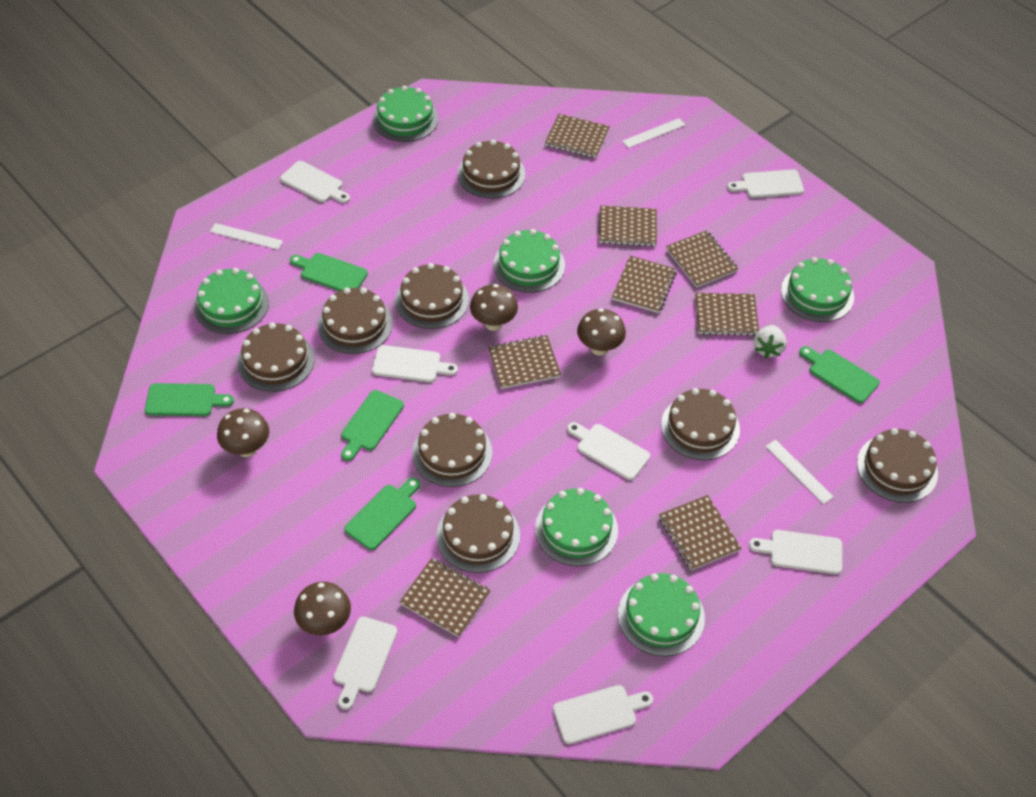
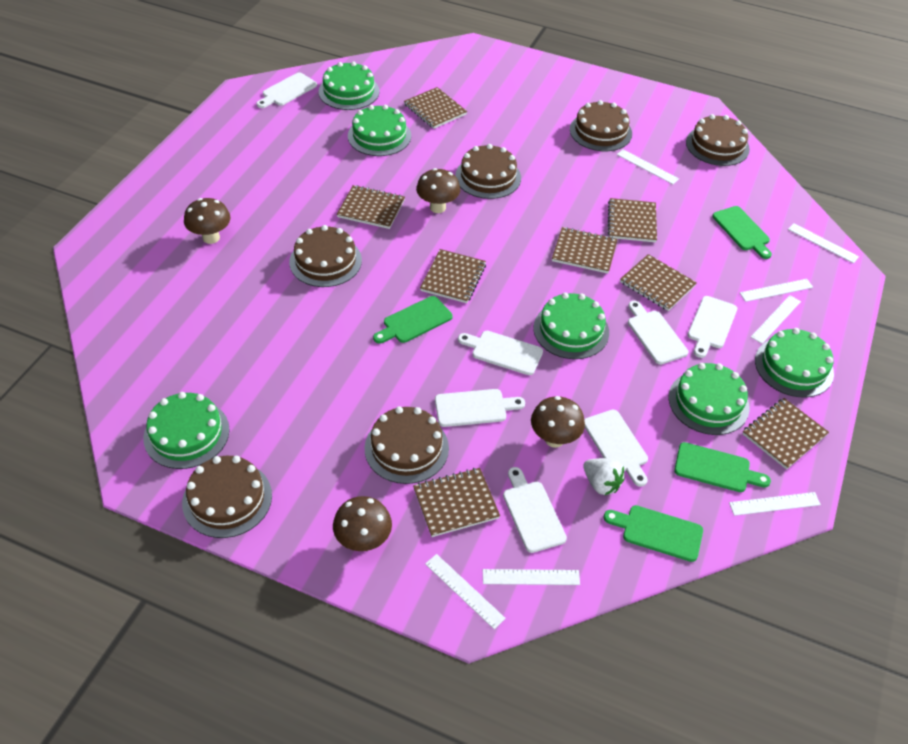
brown cake: [237,323,315,392] [318,288,393,354] [395,263,469,329] [412,413,493,487] [436,494,520,573] [457,140,526,199] [661,388,740,460] [857,428,938,503] = 8 -> [182,456,272,538] [289,225,362,287] [364,406,449,484] [455,144,521,199] [570,100,632,151] [686,114,750,166] = 6
green cutting board: [145,383,234,416] [290,253,368,291] [341,390,404,461] [344,478,420,550] [799,346,880,403] = 5 -> [373,296,453,343] [604,505,703,562] [674,442,771,492] [712,206,772,259] = 4
white ruler: [210,223,283,250] [622,118,685,148] [765,440,833,504] = 3 -> [425,554,506,629] [483,569,580,585] [617,149,679,184] [729,492,821,516] [740,279,813,302] [751,295,801,344] [788,223,859,263] = 7

